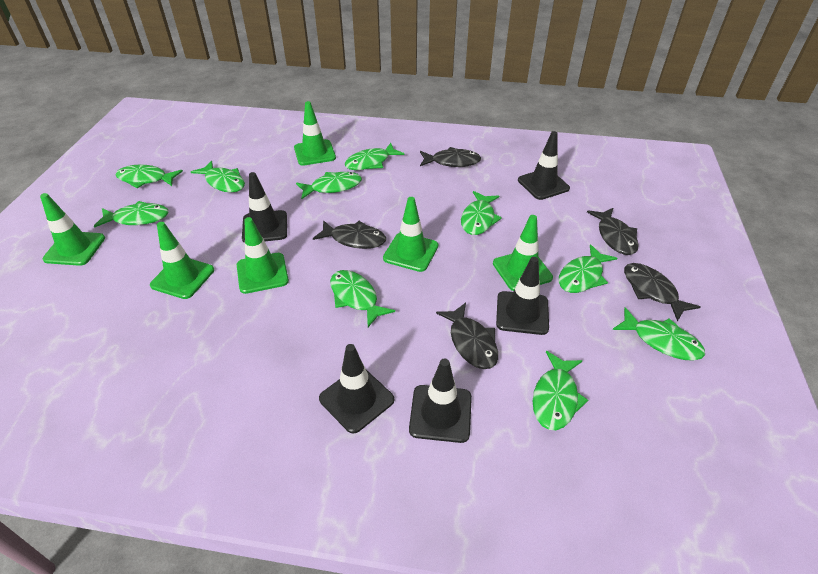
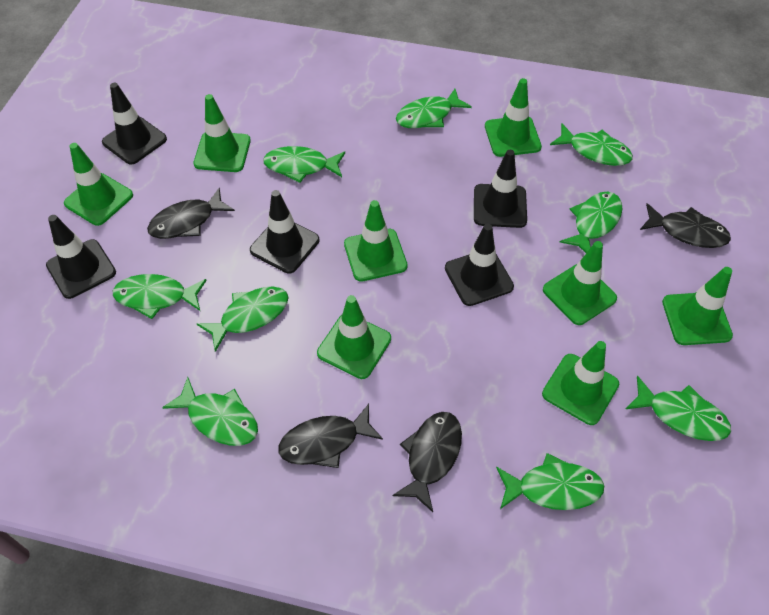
black fish: [313,220,386,249] [420,147,481,167] [436,302,498,369] [587,208,639,255] [624,263,700,322] = 5 -> [147,188,235,239] [278,404,383,468] [392,412,462,512] [640,203,731,248] = 4
green fish: [94,201,169,228] [116,165,183,188] [191,161,245,193] [296,172,362,199] [330,270,395,327] [345,143,404,170] [461,191,502,235] [532,351,588,430] [559,244,617,293] [612,307,705,361] = 10 -> [113,274,207,319] [162,377,258,446] [197,287,289,352] [263,146,345,183] [396,89,472,128] [496,453,604,510] [550,123,633,166] [560,192,623,253] [626,376,731,441] = 9
green traffic cone: [40,193,105,266] [150,222,214,299] [237,217,289,294] [294,101,336,166] [383,197,438,272] [493,215,553,291] = 6 -> [64,143,133,226] [193,94,251,172] [317,295,391,379] [344,200,408,282] [485,78,542,157] [542,341,619,425] [543,241,617,325] [662,267,733,345] = 8

